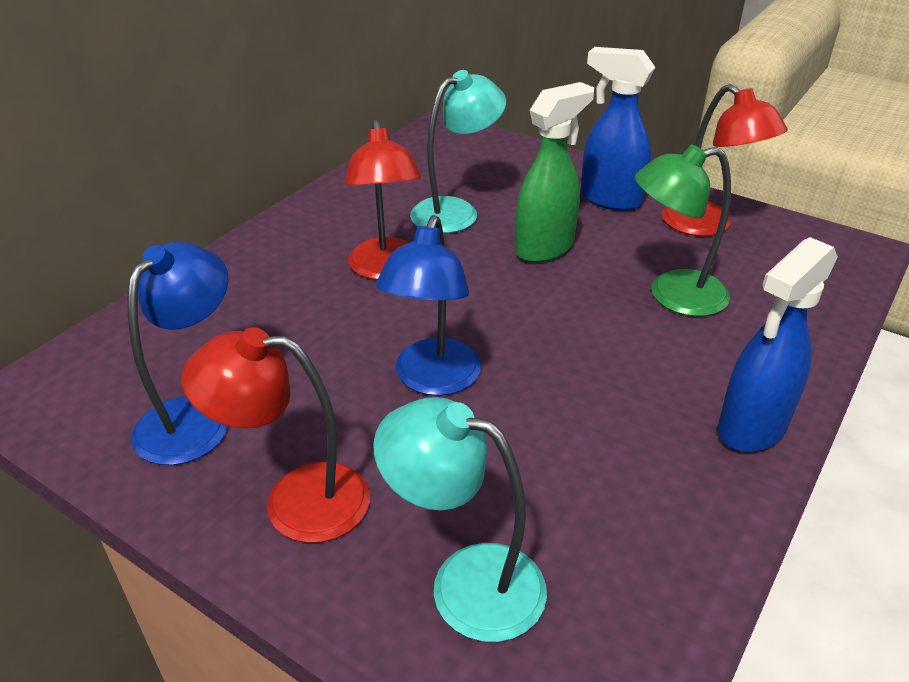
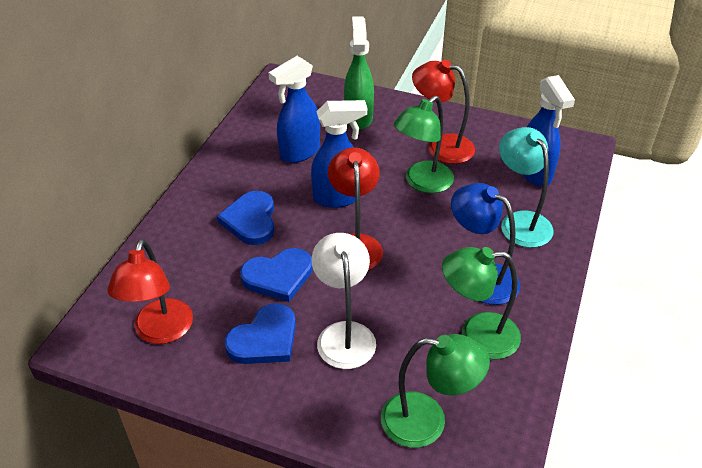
blue heart: none = 0 -> [217,191,274,245] [224,303,296,364] [240,248,313,302] = 3
blue lamp: [127,242,229,465] [376,215,481,396] = 2 -> [451,183,520,305] = 1
blue spray bottle: [581,47,655,211] [718,237,838,452] = 2 -> [268,56,320,163] [311,100,367,208] [522,75,575,187] = 3
green lamp: [635,145,731,317] = 1 -> [381,334,490,448] [394,95,454,193] [442,247,521,359] = 3
turquoise lamp: [373,397,547,642] [410,70,506,233] = 2 -> [499,127,554,248] = 1
white lamp: none = 0 -> [312,233,376,369] = 1

